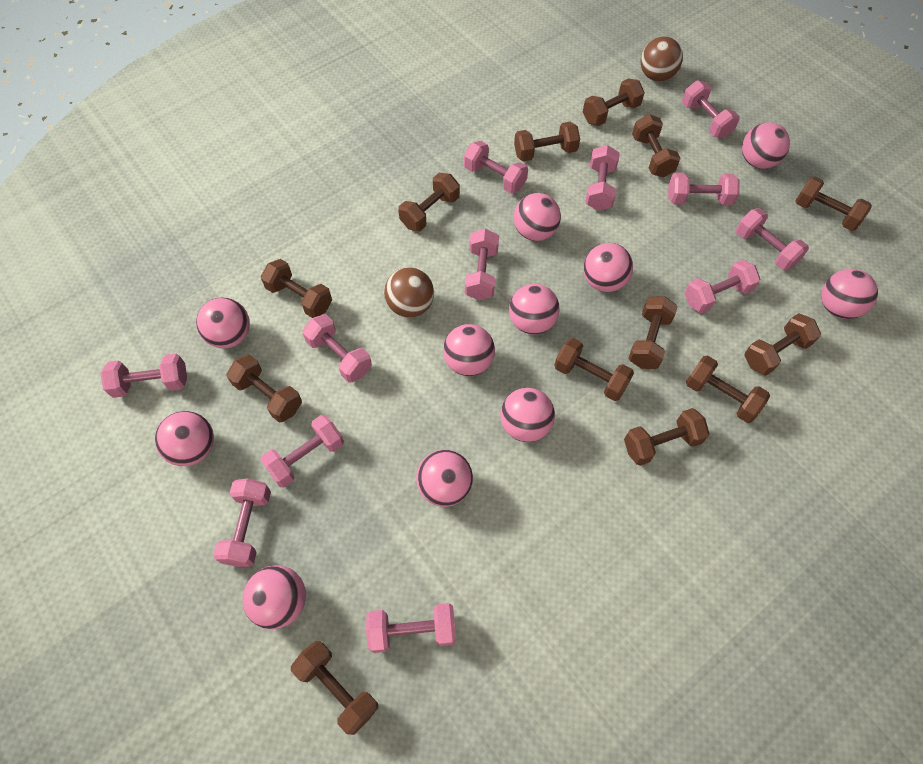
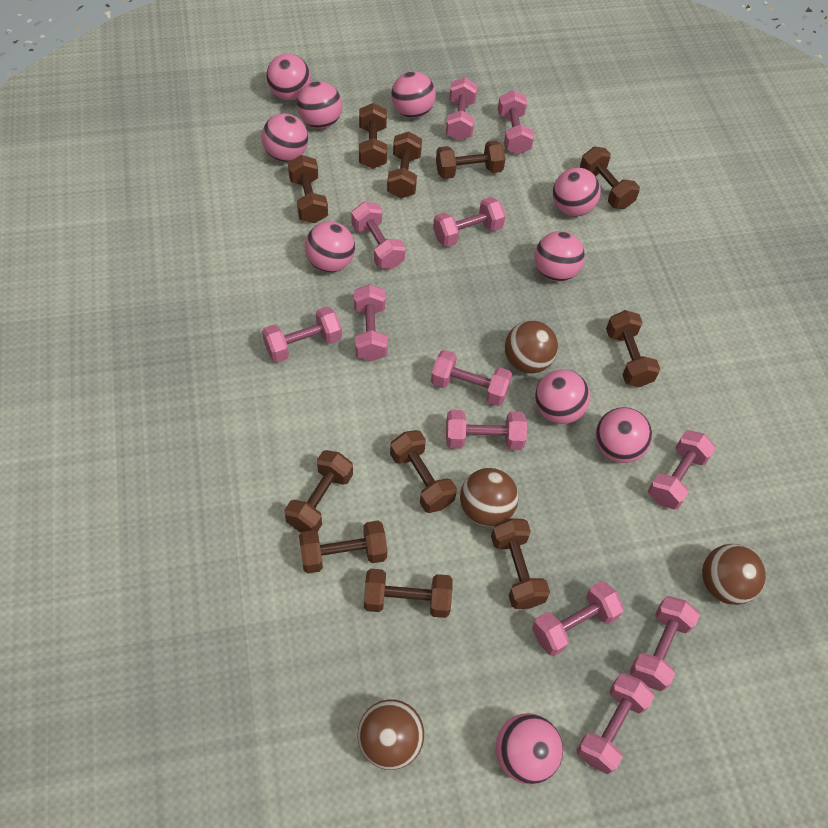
brown ball: [384,267,434,317] [640,37,683,81] = 2 -> [358,699,424,770] [460,468,519,527] [505,320,558,374] [702,544,766,605] = 4
brown dumbbell: [227,355,302,423] [261,259,332,318] [291,641,378,735] [398,173,460,231] [514,122,580,162] [554,338,634,401] [583,79,645,126] [624,408,710,466] [628,296,678,369] [632,114,681,178] [686,356,770,423] [744,313,821,376] [795,176,872,231] = 13 -> [284,450,353,533] [288,155,328,223] [299,521,387,573] [359,103,387,169] [364,569,452,618] [387,132,422,198] [390,430,457,513] [436,140,505,179] [491,518,550,609] [580,146,640,209] [606,310,660,387] = 11
pink ball: [155,411,214,466] [196,297,250,348] [242,565,306,629] [416,450,473,507] [443,324,495,376] [500,388,555,442] [509,284,560,334] [514,193,561,241] [583,243,633,292] [742,122,790,169] [821,269,878,319] = 11 -> [261,113,308,162] [266,53,311,100] [297,81,342,129] [305,221,355,272] [391,71,436,118] [496,713,563,784] [534,231,585,281] [535,369,590,424] [553,168,601,216] [595,407,653,463] = 10

